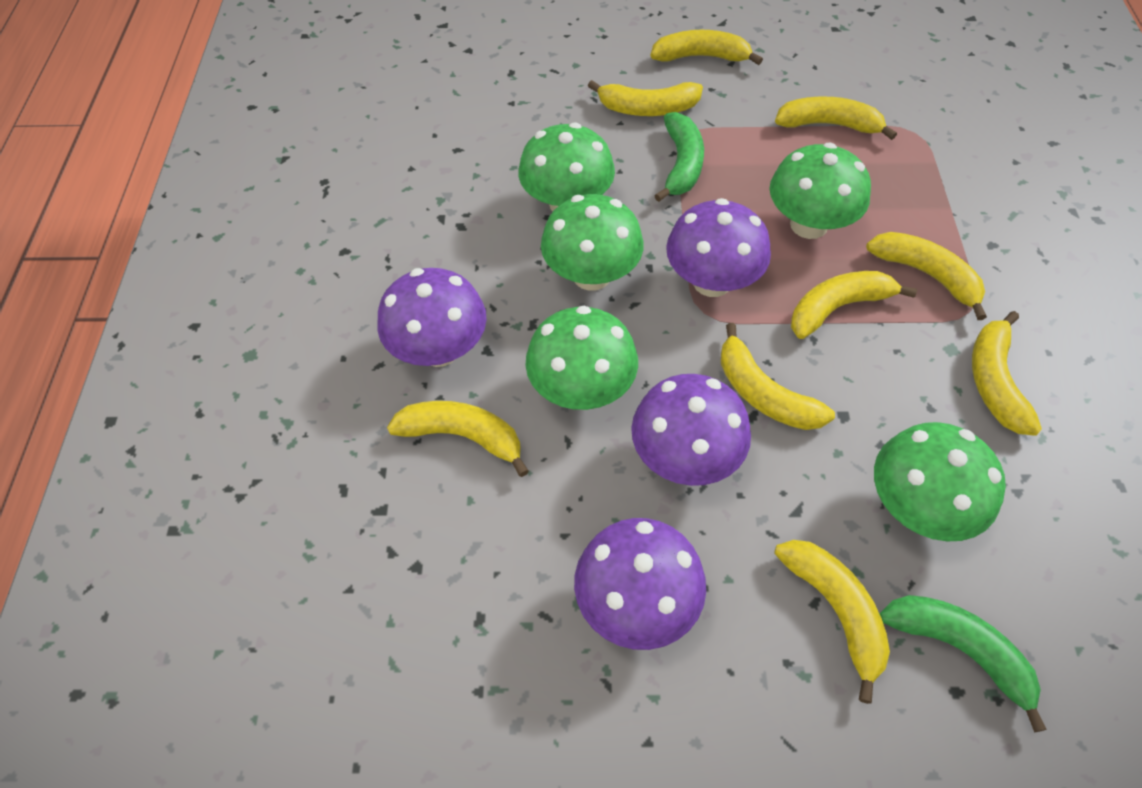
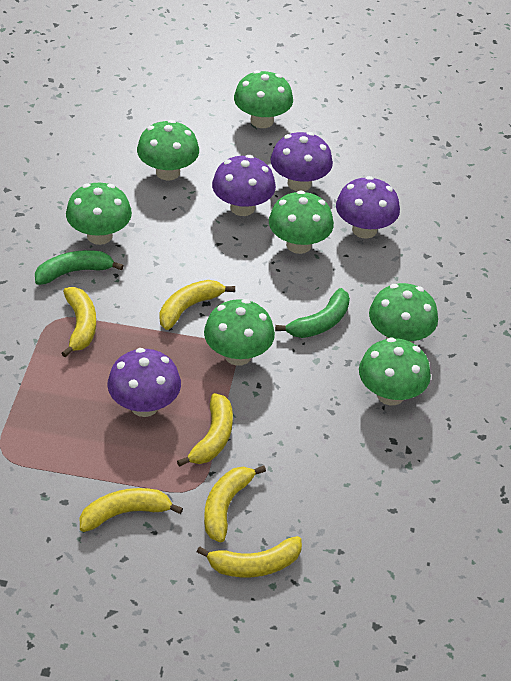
green mushroom: [518,123,615,212] [525,306,638,410] [541,194,644,291] [770,143,871,239] [874,422,1006,542] = 5 -> [66,183,132,245] [137,120,199,181] [204,299,275,366] [234,70,293,128] [269,190,334,254] [359,337,431,405] [369,283,438,342] = 7
yellow banana: [387,401,529,477] [588,80,703,116] [651,30,763,65] [721,323,835,430] [774,540,890,704] [775,96,897,140] [791,271,917,339] [866,232,987,320] [972,311,1042,436] = 9 -> [62,287,96,357] [80,488,183,532] [160,280,235,330] [177,393,233,467] [197,536,302,577] [204,466,266,542] = 6

